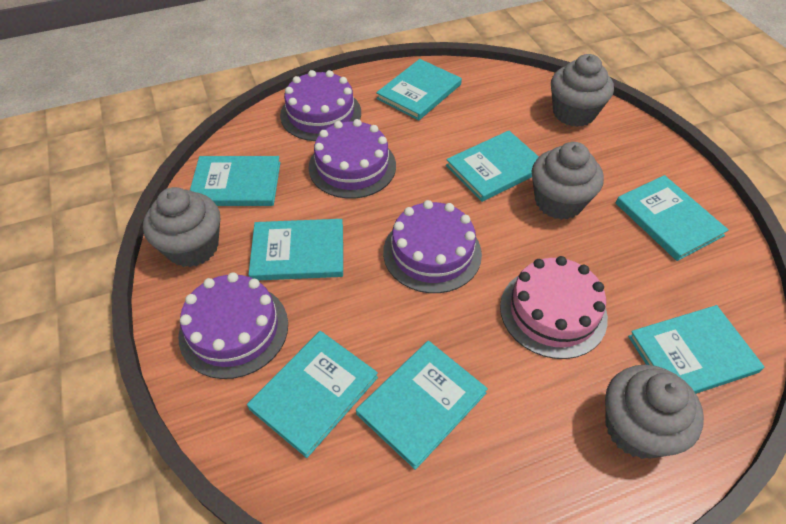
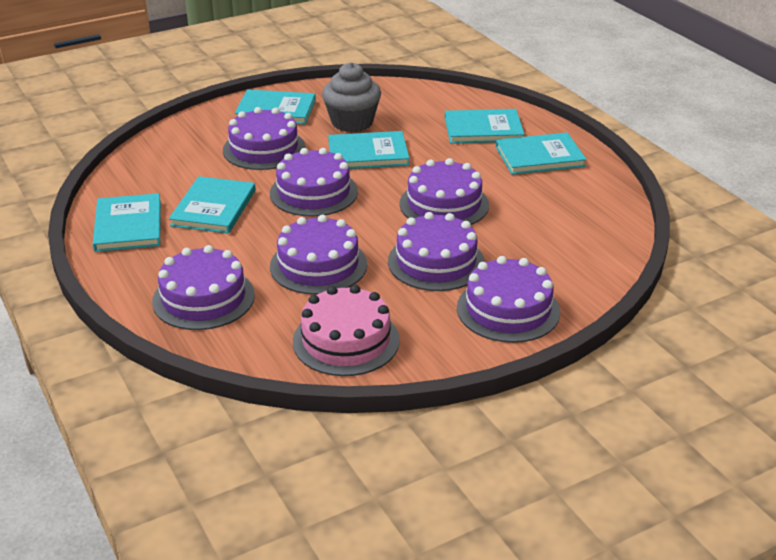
grey cupcake: [143,187,220,267] [532,142,604,220] [551,54,614,127] [605,365,704,459] = 4 -> [322,62,381,132] = 1
purple cake: [178,272,288,379] [280,70,361,141] [309,119,396,199] [383,200,482,293] = 4 -> [152,245,255,330] [223,107,306,170] [270,148,358,217] [270,215,367,295] [388,212,485,291] [399,158,489,225] [457,256,560,343] = 7
turquoise book: [190,156,281,206] [247,331,378,458] [249,219,343,280] [356,341,488,470] [376,59,462,120] [446,130,539,202] [616,175,728,261] [628,305,764,394] = 8 -> [93,193,161,252] [169,176,256,234] [235,89,315,124] [328,131,410,169] [445,109,525,144] [496,133,587,175] = 6

